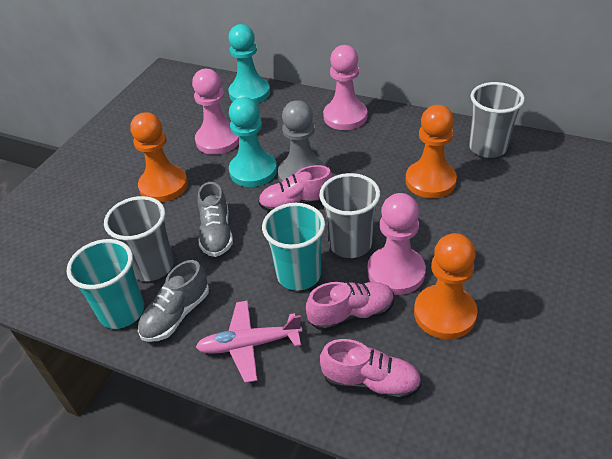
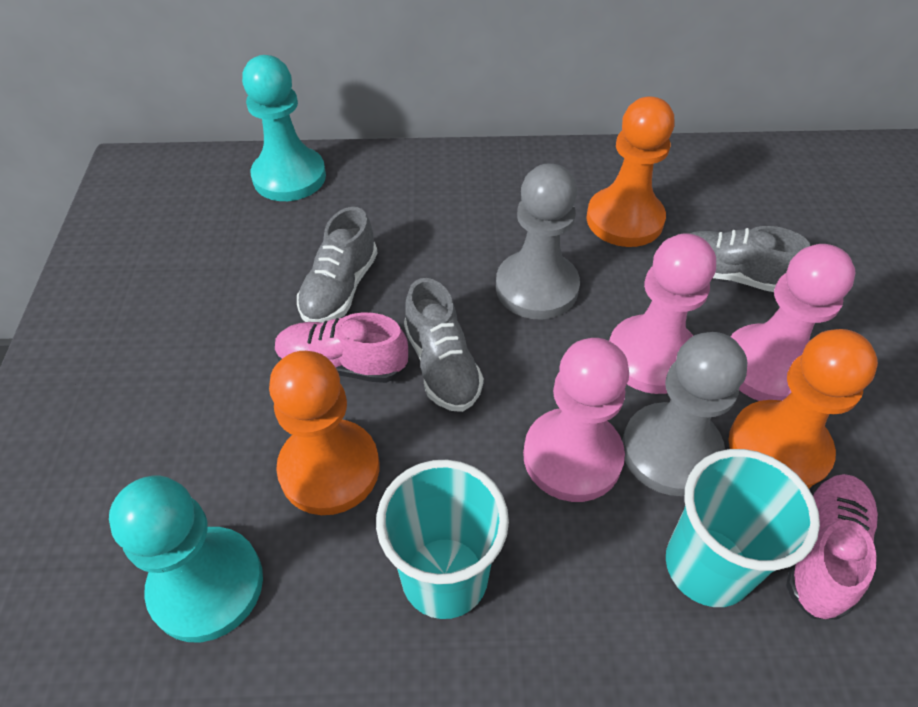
grey cup: [104,196,174,281] [319,173,380,258] [469,82,525,158] = 3 -> none = 0
grey pawn: [278,100,326,182] = 1 -> [496,163,580,320] [622,332,747,496] = 2
grey shoe: [138,260,209,342] [197,182,233,257] = 2 -> [297,207,378,323] [404,278,484,412] [689,226,810,292] = 3
pink plane: [196,301,302,383] = 1 -> none = 0
pink shoe: [258,165,333,212] [306,282,394,331] [320,339,422,400] = 3 -> [275,312,408,383] [786,474,879,620] = 2

